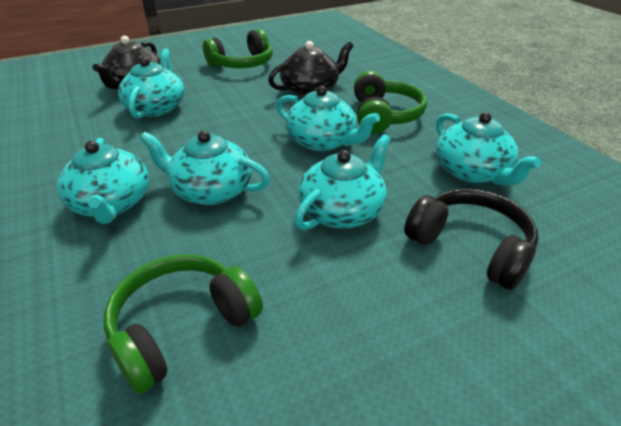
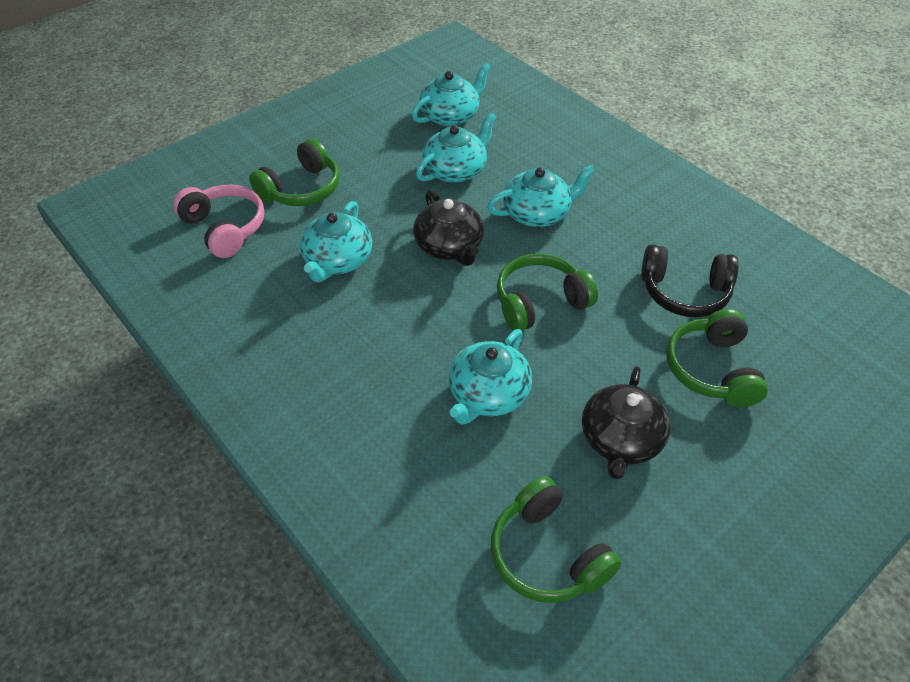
green headphones: [104,254,263,394] [203,29,273,68] [354,71,427,134] = 3 -> [249,138,340,206] [491,476,621,603] [497,253,598,331] [666,309,768,407] = 4
pink headphones: none = 0 -> [173,185,265,258] = 1
turquoise teapot: [57,138,149,224] [118,48,184,119] [140,131,270,205] [276,86,380,151] [294,134,391,230] [436,112,541,186] = 6 -> [300,201,372,282] [412,63,491,126] [416,112,497,183] [449,329,532,425] [487,165,595,227] = 5

